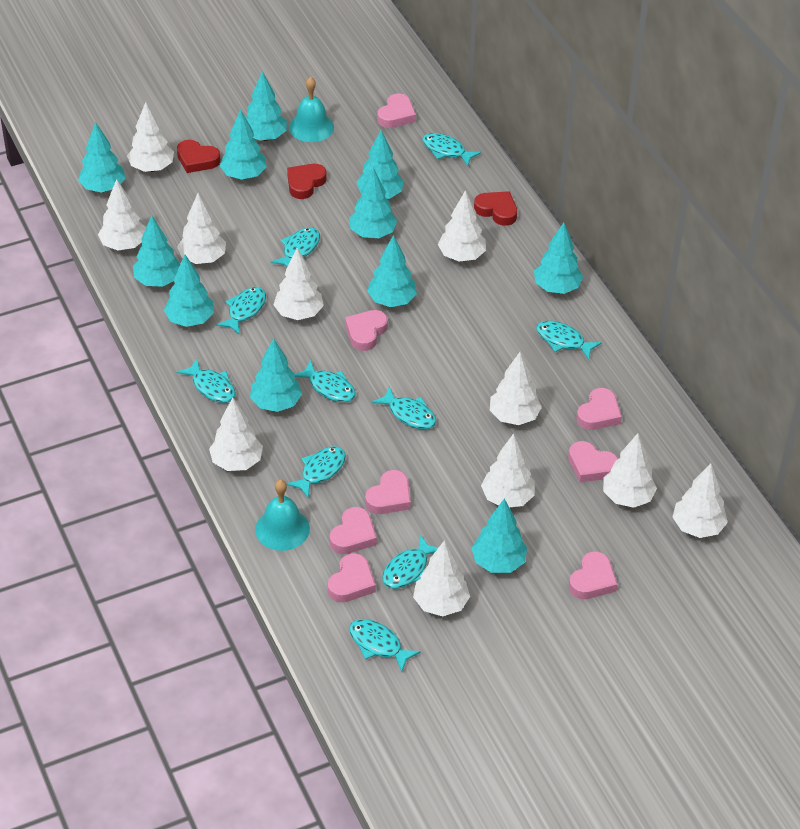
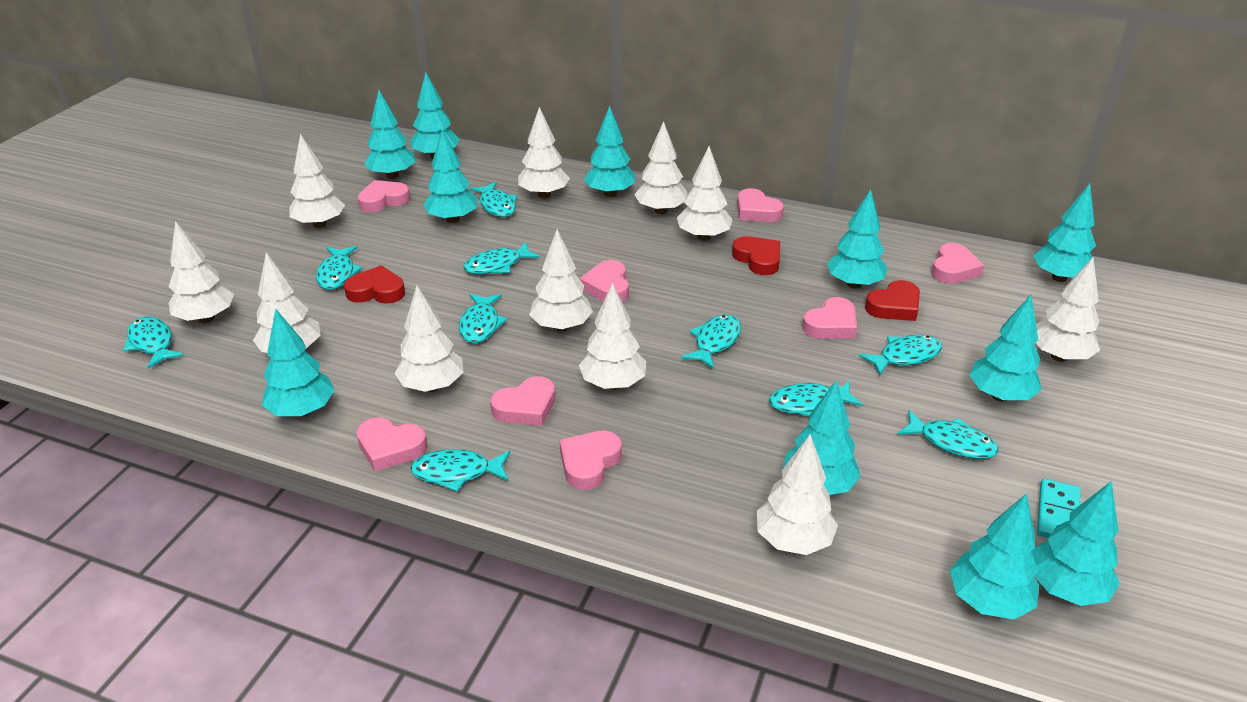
turquoise bell: [255,479,310,551] [289,77,334,142] = 2 -> none = 0
turquoise domino: none = 0 -> [1037,479,1081,538] = 1

